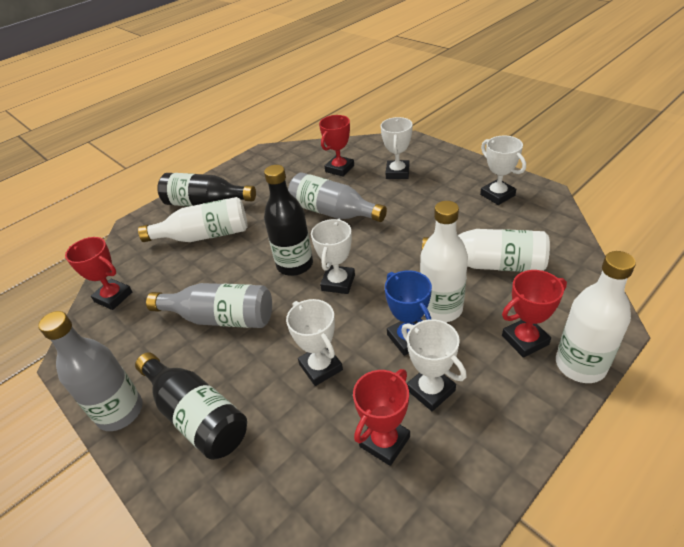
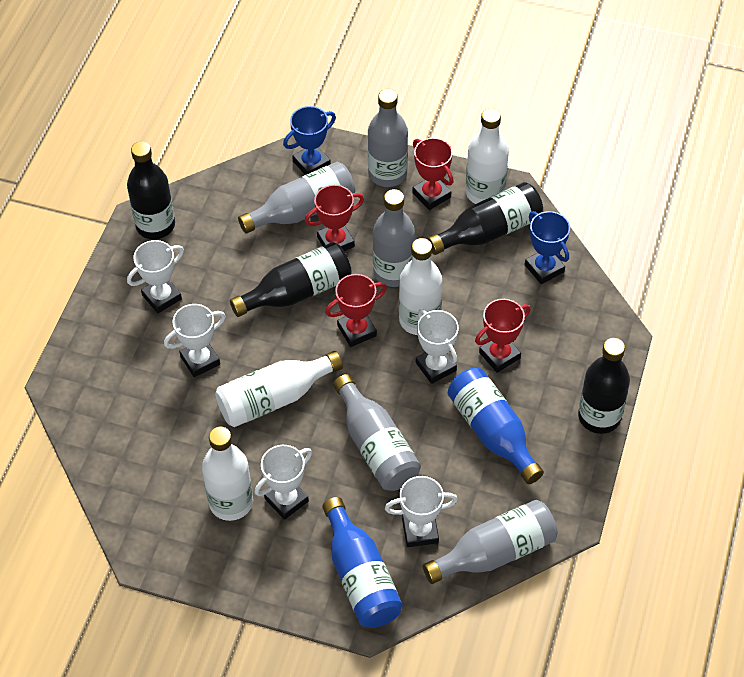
black bottle: [135,352,247,460] [157,173,256,206] [264,165,313,276] = 3 -> [127,141,175,239] [230,242,352,317] [427,182,543,255] [578,338,630,434] = 4
blue bottle: none = 0 -> [322,497,403,628] [448,368,544,484] = 2
blue trophy: [385,270,432,356] = 1 -> [283,106,336,175] [525,211,570,284] = 2
grey bottle: [38,311,143,431] [146,283,272,328] [288,172,387,222] = 3 -> [238,162,355,234] [333,374,421,491] [368,89,408,187] [373,189,415,287] [423,500,558,584] = 5

